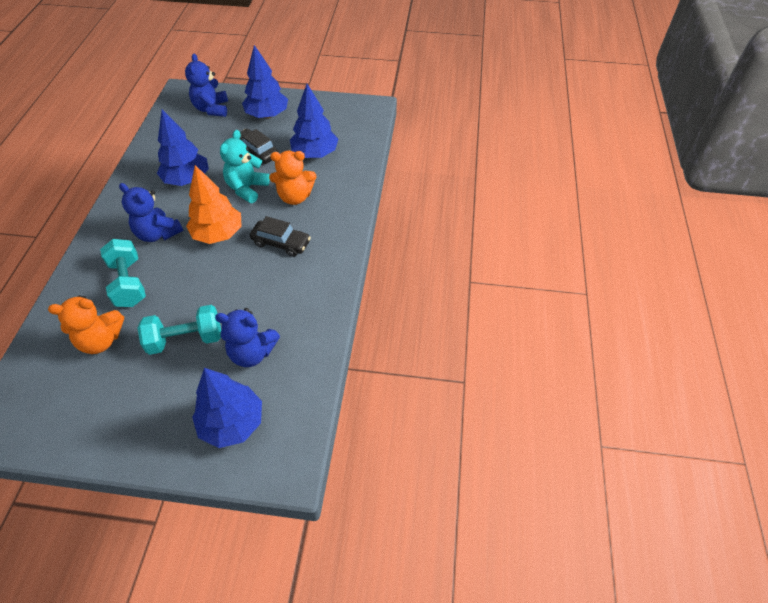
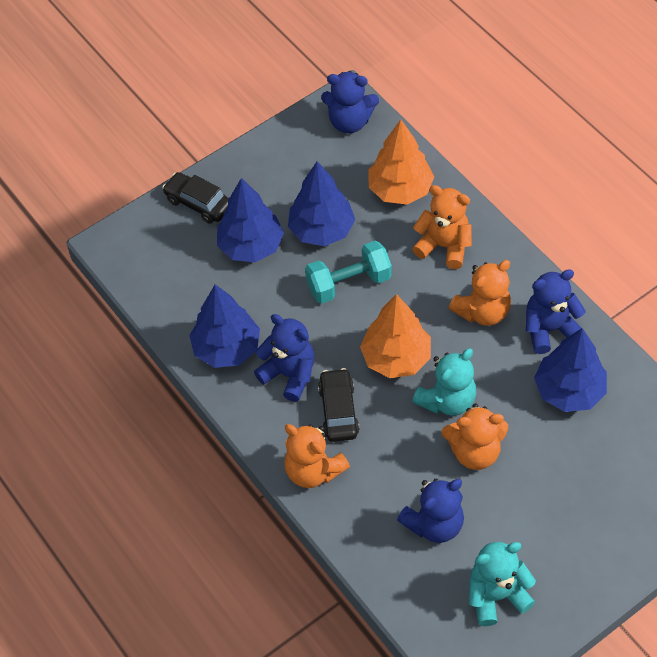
blue teddy bear: [119,183,183,242] [185,53,228,117] [215,308,280,367] = 3 -> [254,314,315,402] [321,71,379,133] [397,479,464,543] [526,269,586,354] = 4
orange teddy bear: [48,295,124,354] [269,151,317,205] = 2 -> [284,424,350,488] [412,185,472,269] [441,403,508,470] [449,260,511,326] = 4
orange tree: [186,165,242,244] = 1 -> [360,294,431,378] [368,120,434,204] = 2
turquoise dumbbell: [100,239,146,307] [138,305,221,355] = 2 -> [305,241,392,304] = 1
turquoise teddy bear: [220,130,270,203] = 1 -> [412,348,476,416] [469,542,536,626] = 2

